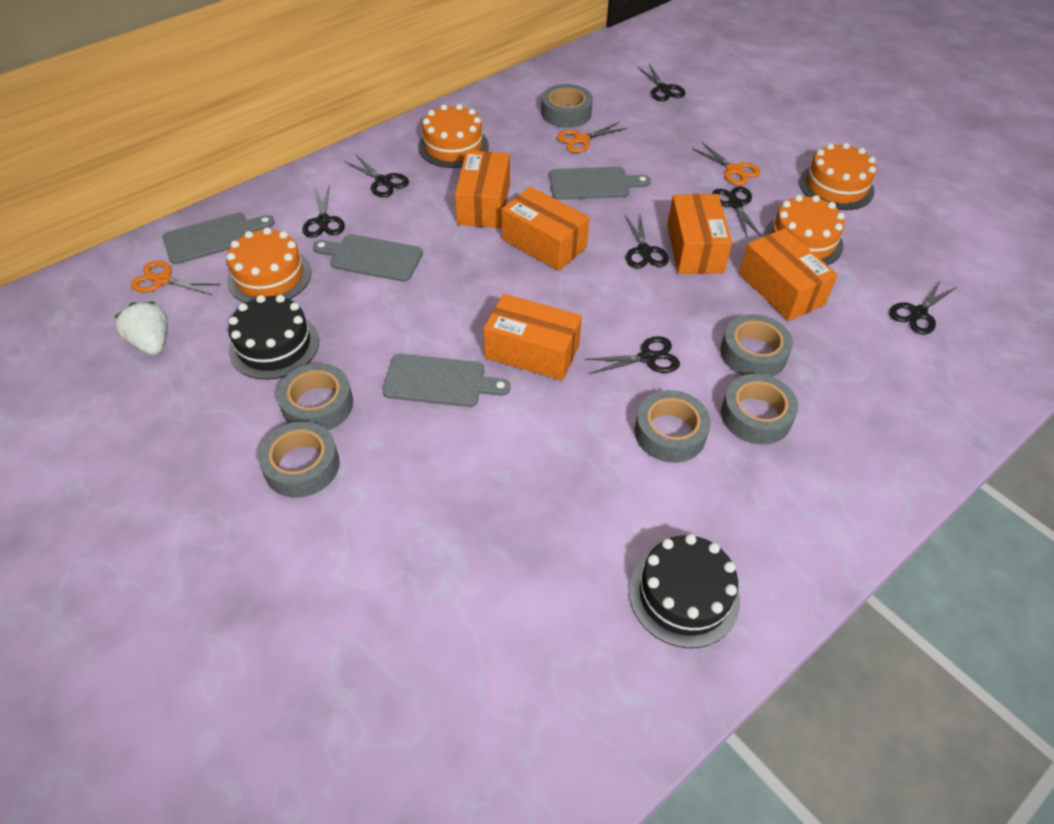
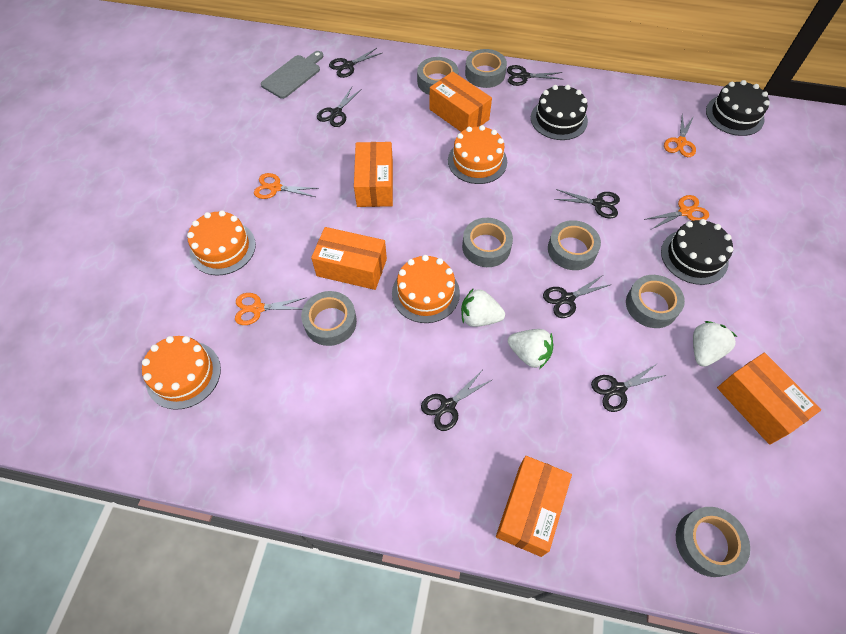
black cake: [228,295,319,380] [629,534,740,648] = 2 -> [531,85,588,140] [661,219,733,285] [706,80,770,136] = 3
grey cutting board: [162,213,275,264] [313,234,423,282] [383,354,511,407] [549,167,651,200] = 4 -> [261,51,323,99] = 1
grey tape: [258,421,340,497] [277,363,353,430] [541,84,593,128] [634,390,711,463] [720,314,793,377] [721,374,798,444] = 6 -> [301,291,357,346] [417,57,459,95] [462,218,513,267] [465,49,507,88] [548,220,601,270] [626,275,685,328] [676,507,750,577] = 7
orange scissors: [131,261,220,295] [557,122,627,153] [692,142,761,185] = 3 -> [235,293,305,325] [254,173,318,199] [644,195,709,229] [664,114,696,157] = 4
white strawberry: [114,301,168,356] = 1 -> [461,288,505,327] [508,329,553,369] [693,321,737,367] = 3

